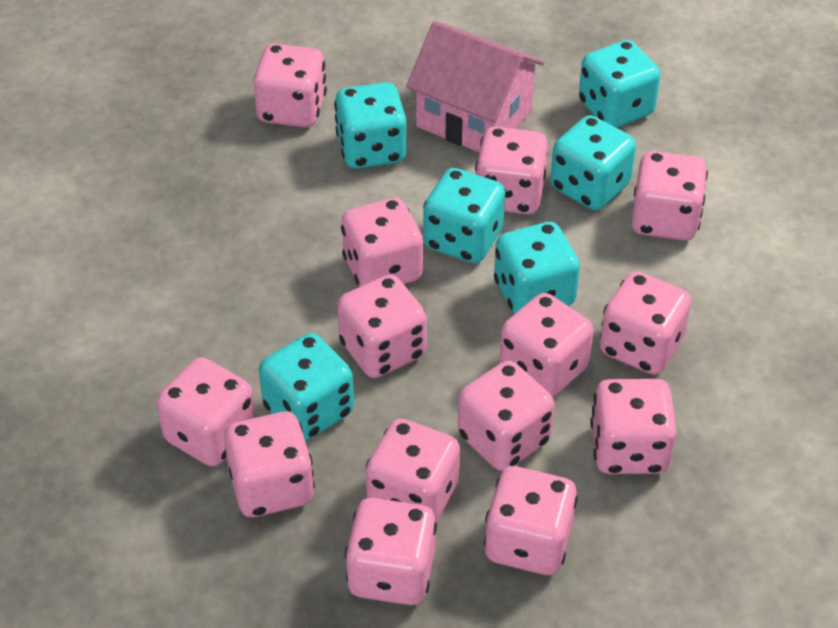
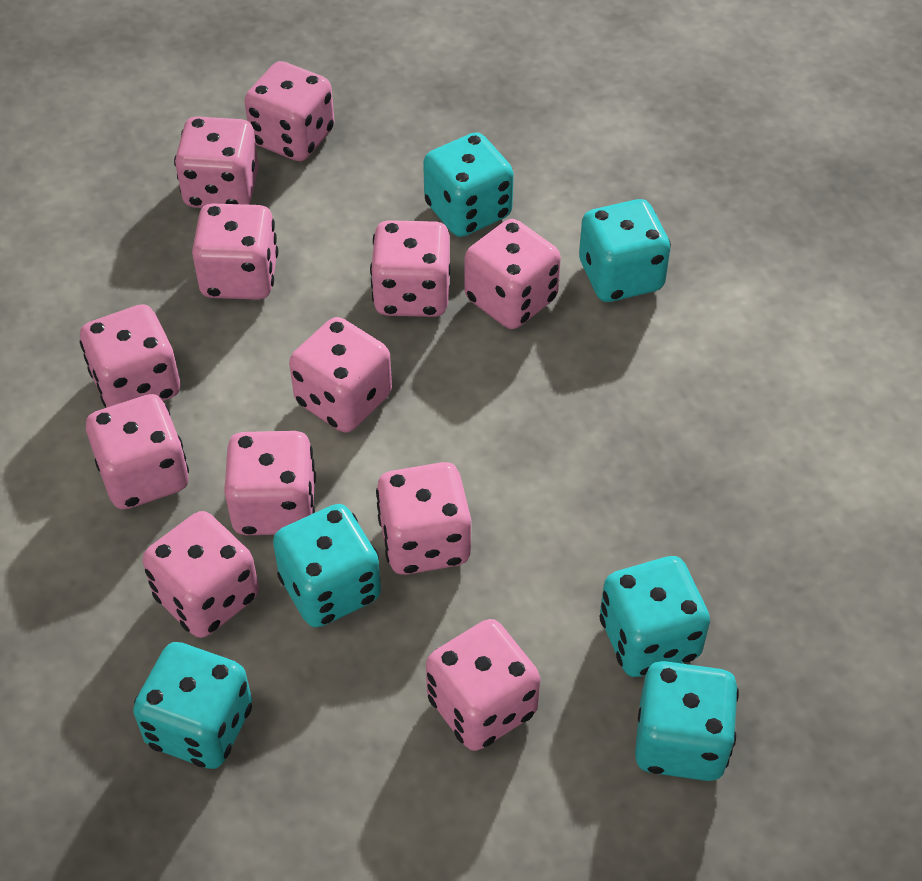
pink dice: [156,357,256,467] [224,411,315,517] [253,44,327,127] [337,275,427,378] [341,198,424,287] [345,498,437,605] [366,419,460,523] [458,361,555,471] [475,127,548,214] [484,466,578,575] [499,293,594,397] [590,379,677,474] [600,272,691,375] [631,151,708,241] = 14 -> [80,304,180,408] [86,394,189,509] [143,511,259,638] [174,117,259,208] [192,204,278,300] [224,431,316,535] [244,61,334,161] [289,317,392,432] [370,220,451,317] [376,462,471,575] [426,619,540,751] [464,219,561,329] = 12
pink house: [406,21,545,152] = 1 -> none = 0

